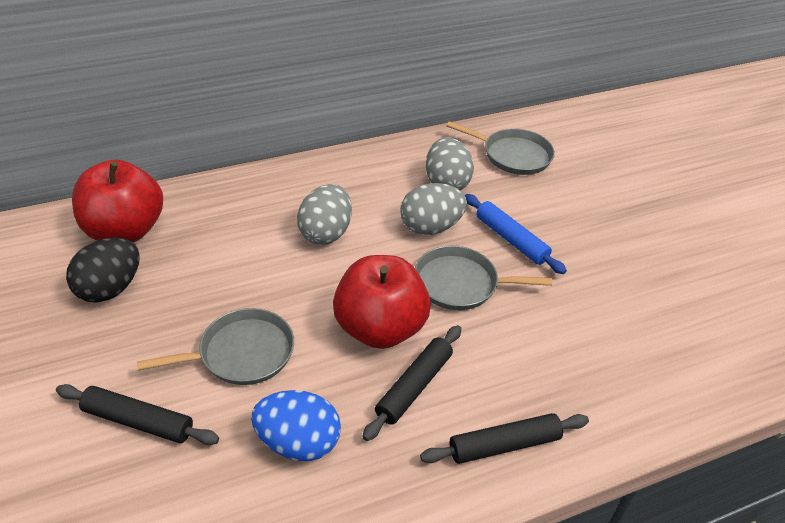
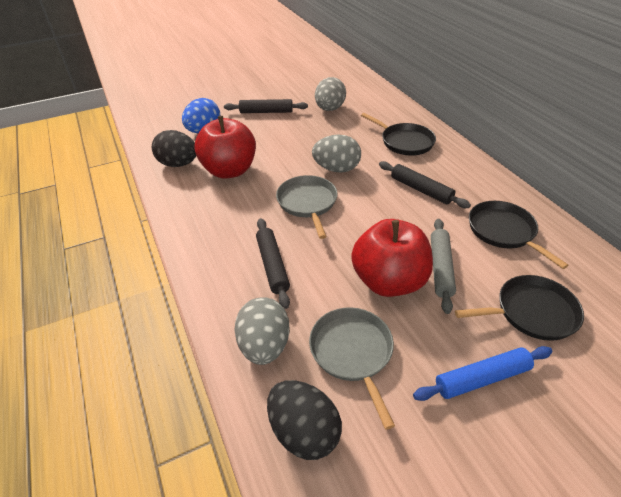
black egg: [66,237,140,303] = 1 -> [152,130,196,167] [267,380,342,460] = 2
black pan: none = 0 -> [361,113,436,156] [455,275,584,341] [469,201,569,269] = 3
grey pan: [137,308,294,385] [415,246,552,310] [447,121,555,175] = 3 -> [276,175,337,239] [309,307,395,430] = 2
grey rolling pin: none = 0 -> [431,219,456,314] = 1

